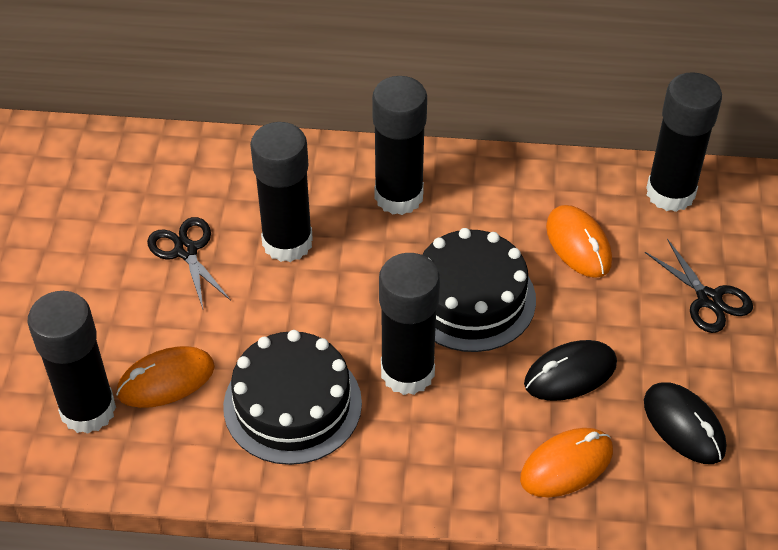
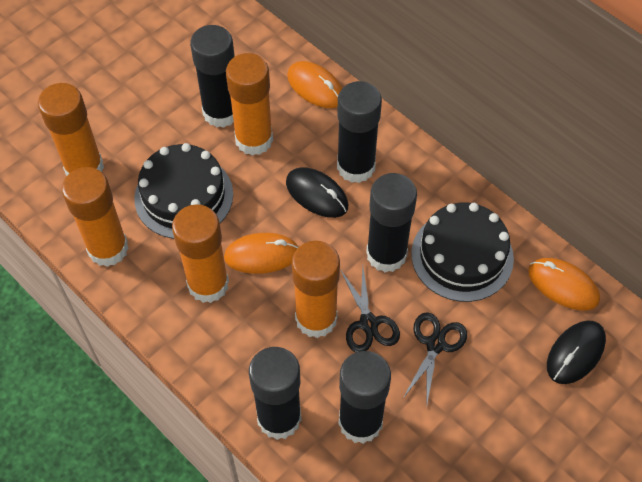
orange glue stick: none = 0 -> [38,83,104,176] [62,167,129,267] [172,204,229,303] [226,53,273,156] [292,241,340,338] = 5

